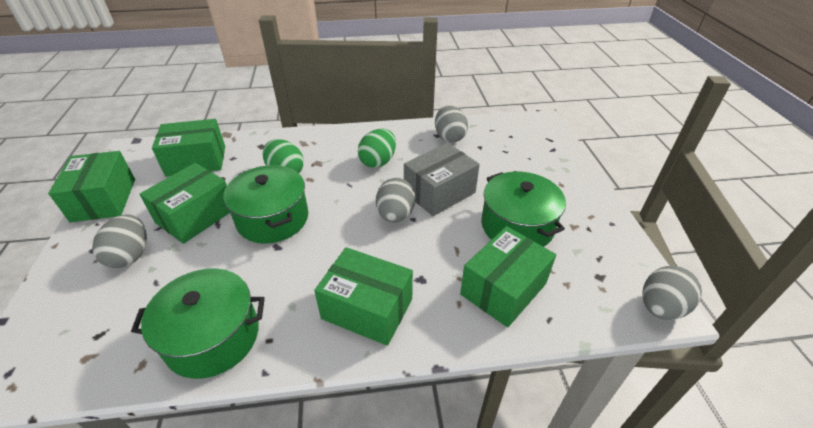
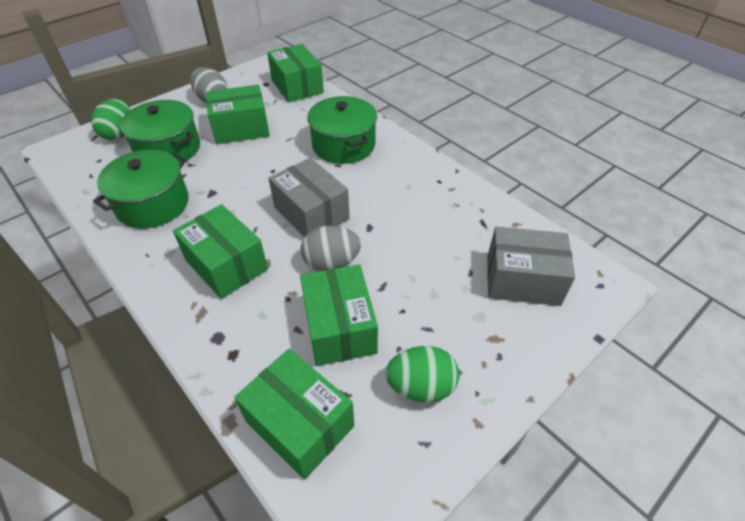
grey box: [404,143,480,216] = 1 -> [268,158,350,238] [487,226,575,306] = 2
grey egg: [92,214,147,268] [376,178,416,223] [435,105,468,143] [642,266,702,320] = 4 -> [191,67,227,102] [301,226,361,271] = 2

